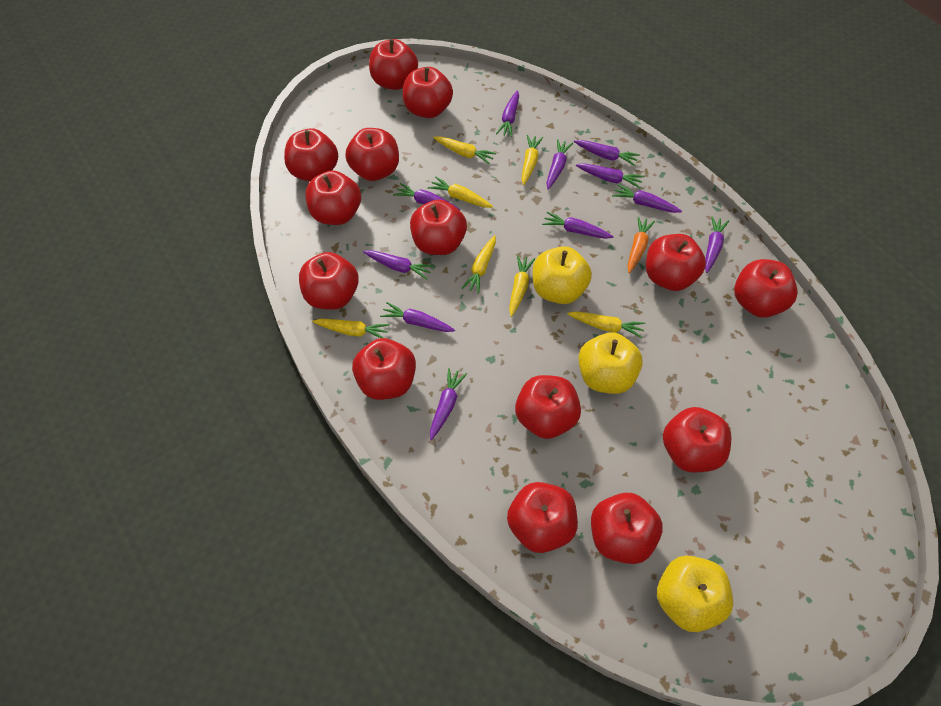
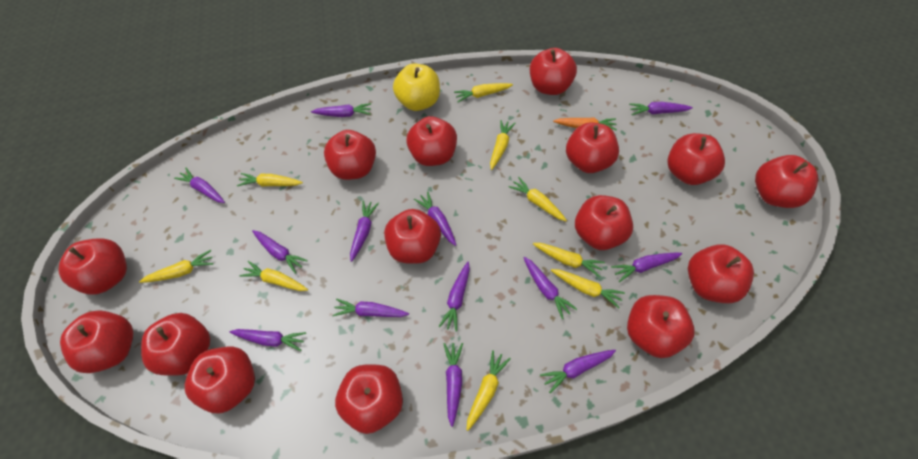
purple carrot: [363,250,434,280] [380,302,455,332] [393,183,460,211] [430,368,467,440] [496,90,519,137] [542,212,614,239] [547,139,573,189] [574,140,640,166] [576,163,644,188] [612,184,682,213] [705,216,729,273] = 11 -> [174,168,225,203] [229,329,306,351] [252,230,308,274] [311,103,371,117] [333,299,409,317] [350,201,379,262] [414,192,456,246] [438,262,470,332] [444,343,463,427] [523,257,577,319] [540,350,616,393] [611,253,682,282] [629,102,693,115] = 13
red apple: [284,128,338,181] [299,252,359,310] [305,170,361,225] [345,128,399,181] [352,338,416,400] [369,39,418,90] [403,67,453,118] [410,200,467,255] [507,482,578,553] [515,375,581,439] [591,493,663,564] [646,234,706,291] [663,407,731,473] [734,259,798,318] = 14 -> [59,238,127,294] [60,311,133,373] [141,313,210,376] [185,347,255,413] [324,130,376,180] [335,365,403,434] [384,209,441,264] [406,116,457,166] [530,48,577,95] [566,122,619,173] [575,195,633,250] [627,295,694,358] [667,133,725,185] [688,244,754,303] [755,155,818,208] = 15
yellow apple: [533,246,592,304] [578,332,643,394] [657,556,733,632] = 3 -> [393,63,440,111] = 1
yellow carrot: [312,319,390,338] [428,177,493,208] [433,136,496,164] [461,235,496,294] [509,255,535,317] [521,135,543,185] [567,311,645,338] = 7 -> [139,250,214,283] [237,173,303,187] [239,261,308,291] [454,83,513,102] [466,350,511,431] [490,120,515,170] [508,177,567,221] [533,243,605,277] [551,269,625,308] = 9

